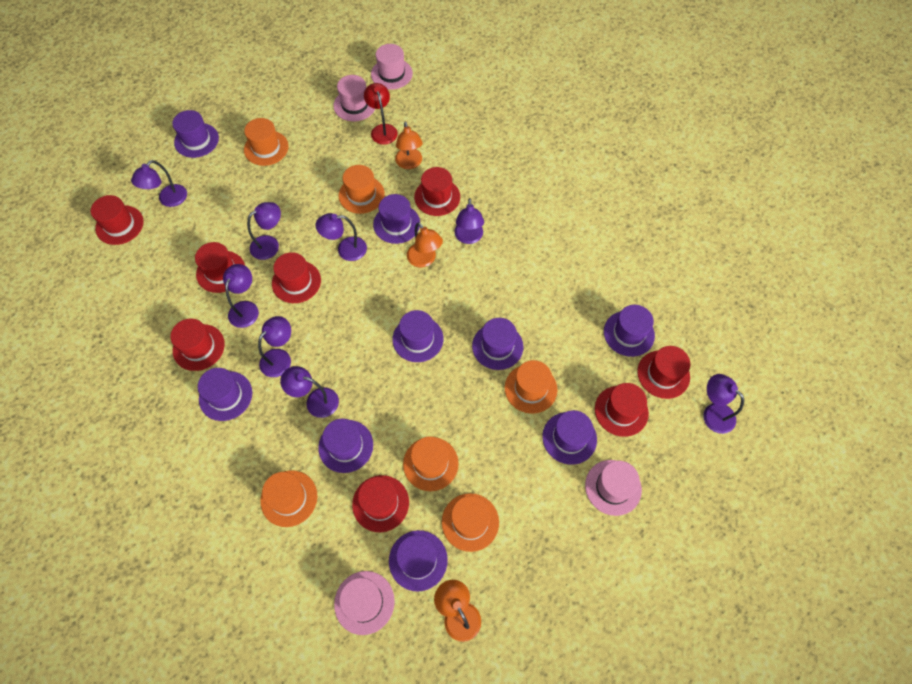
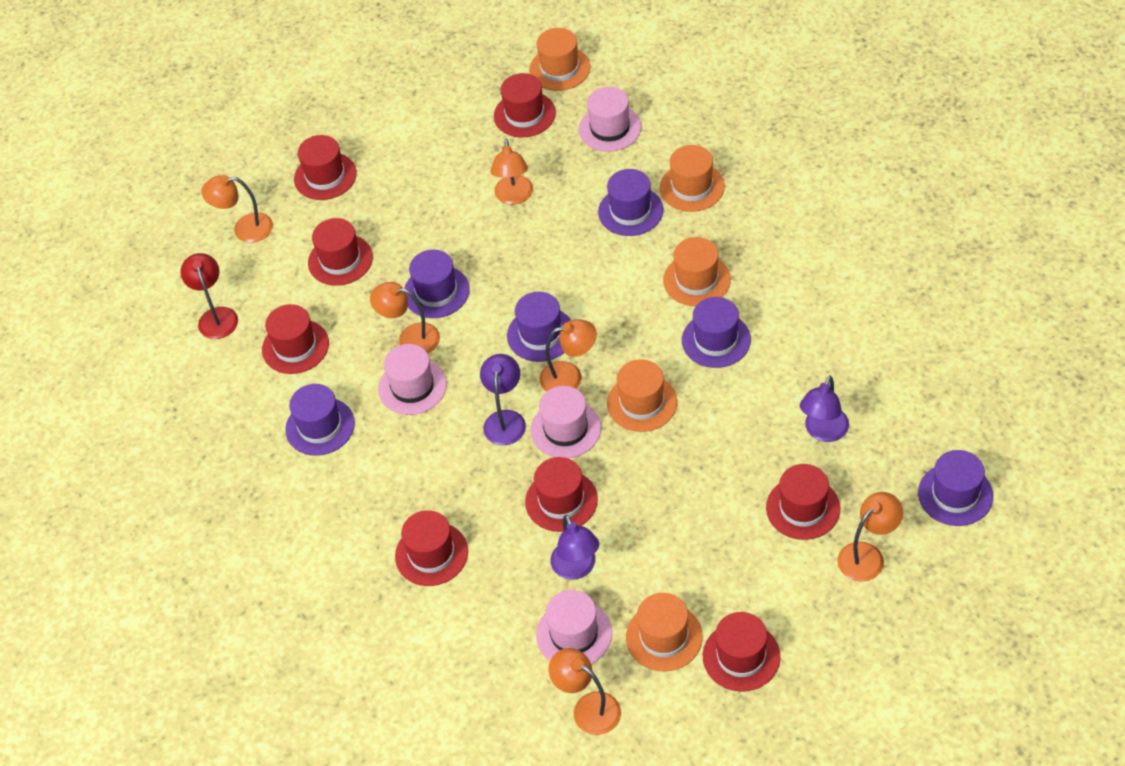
orange hat: [244,118,288,166] [260,470,317,527] [339,165,385,214] [403,436,459,491] [442,493,499,552] [505,360,557,414] = 6 -> [529,28,590,91] [607,359,677,432] [626,593,703,671] [660,145,725,212] [663,237,731,306] = 5
orange lamp: [395,122,423,169] [407,222,443,267] [434,580,481,642] = 3 -> [201,175,273,242] [370,282,440,354] [491,139,533,205] [539,319,597,392] [548,648,621,735] [837,492,903,582] = 6
purple hat: [172,110,219,158] [198,368,252,421] [318,419,373,473] [373,194,420,244] [389,530,448,592] [392,310,443,362] [472,318,523,370] [542,410,597,465] [604,305,655,357] = 9 -> [285,384,355,456] [405,250,470,318] [507,292,571,362] [598,169,663,236] [682,297,751,368] [918,450,993,526] = 6
purple lamp: [131,160,187,207] [223,264,259,328] [247,202,281,260] [258,316,291,377] [280,366,339,418] [316,213,367,261] [455,198,484,244] [703,374,744,434] = 8 -> [480,354,526,445] [551,515,599,580] [800,376,849,442] = 3

